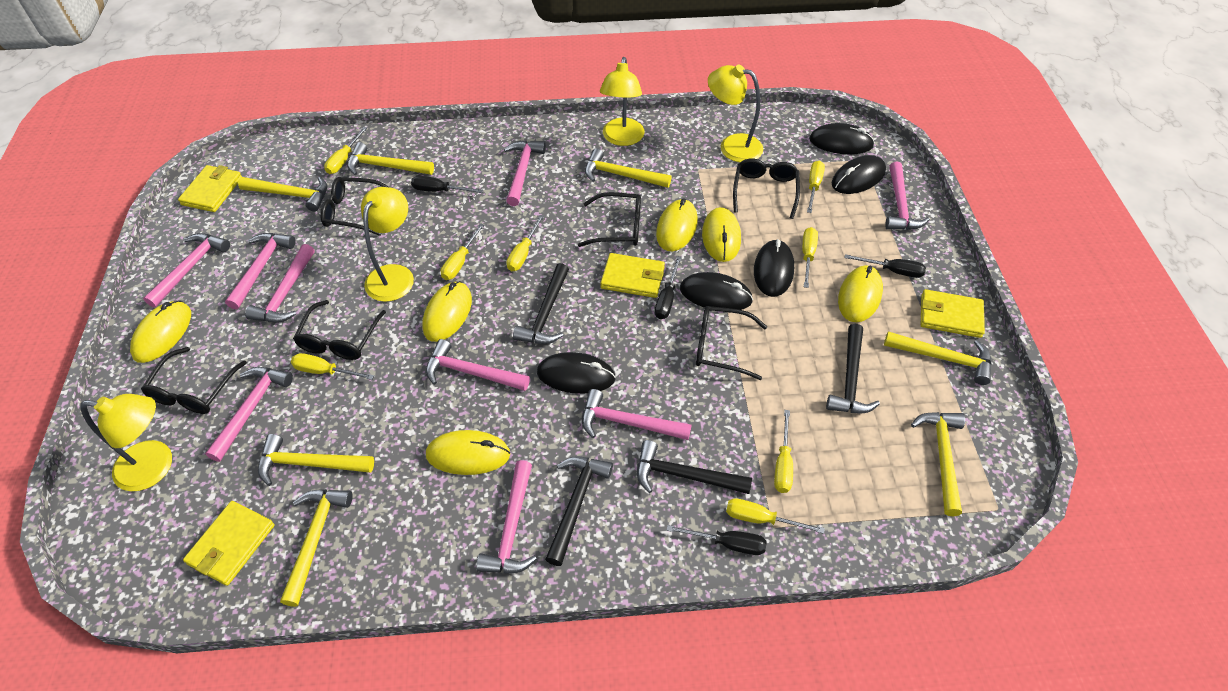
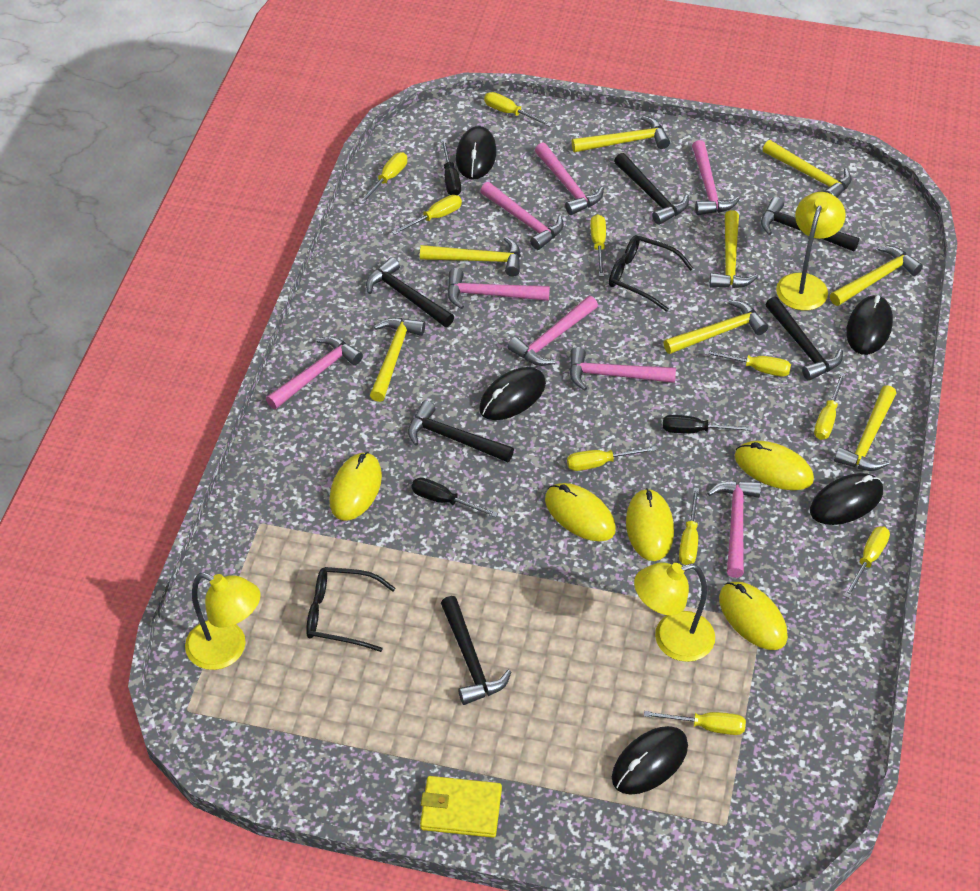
black glasses: [141,347,247,414] [293,300,386,360] [320,177,388,236] [578,192,641,247] [696,306,767,380] [733,159,800,219] = 6 -> [306,567,396,652] [609,235,694,312] = 2
black hammer: [513,263,569,344] [545,456,613,566] [637,440,752,494] [826,324,880,413] = 4 -> [366,257,454,327] [408,401,514,462] [441,596,511,705] [614,153,689,225] [761,197,860,251] [765,297,843,381] = 6
black screwdriver: [411,176,483,193] [655,257,681,319] [667,525,766,555] [844,254,926,278] = 4 -> [411,477,498,517] [441,139,461,195] [663,415,753,433] = 3
pink hammer: [143,233,230,308] [205,367,293,462] [225,233,295,310] [245,244,315,322] [426,339,530,391] [476,460,537,574] [504,141,546,206] [582,389,692,440] [885,162,930,230] = 9 -> [266,337,363,409] [447,268,550,309] [480,182,564,250] [508,296,598,366] [535,142,604,215] [569,347,676,391] [692,140,740,215] [707,481,761,578] = 8
yellow hammer: [238,177,327,211] [258,434,374,486] [280,489,353,607] [348,142,434,175] [585,148,672,188] [884,331,992,385] [911,412,965,516] = 7 -> [370,318,425,402] [420,237,521,276] [572,116,670,152] [664,300,768,354] [709,210,758,288] [762,140,852,197] [830,246,923,306] [834,385,896,471] = 8
yellow lamp: [80,394,172,491] [361,187,414,302] [600,57,644,146] [708,65,763,162] = 4 -> [185,573,261,670] [634,562,715,662] [776,192,846,311] = 3
yellow mouse: [130,301,191,363] [422,281,472,342] [426,430,510,475] [656,198,698,251] [702,207,741,262] [838,265,883,322] = 6 -> [329,452,382,521] [545,483,616,541] [626,488,674,561] [719,582,788,650] [735,441,814,490] = 5
yellow screwdriver: [291,353,374,380] [324,127,367,174] [441,223,484,280] [506,215,544,271] [726,498,825,534] [774,410,793,493] [802,227,818,288] [807,161,825,213] = 8 -> [359,152,407,204] [392,195,462,235] [484,92,552,127] [567,446,657,471] [590,214,606,277] [644,711,746,735] [679,488,699,565] [704,350,791,377] [814,372,846,440] [844,526,890,598] = 10
yellow wallet: [178,165,242,212] [183,501,274,586] [600,253,665,298] [921,289,985,338] = 4 -> [420,776,502,838] = 1

